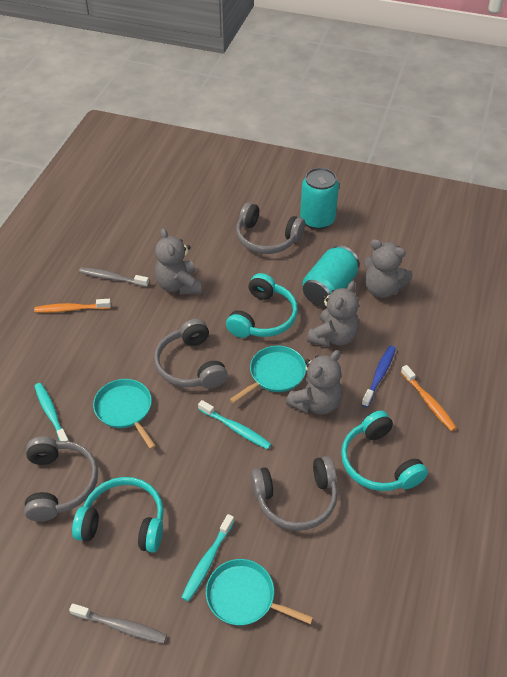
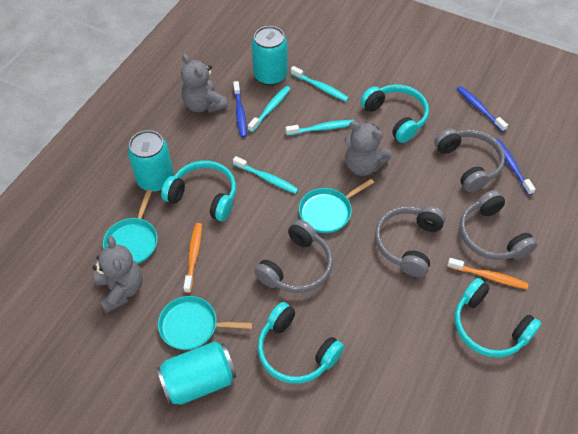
blue toothbrush: [361,346,396,407] = 1 -> [233,81,247,138] [457,86,508,132] [496,138,536,195] = 3
grey teddy bear: [155,228,202,295] [286,350,342,415] [307,281,359,347] [364,239,413,298] = 4 -> [92,236,143,314] [181,54,228,113] [345,121,392,176] = 3
grey toothbrush: [69,603,167,643] [79,267,149,287] = 2 -> none = 0
turquoise can: [300,168,339,230] [302,245,359,306] = 2 -> [128,130,174,192] [156,341,236,405] [252,26,288,85] = 3
turquoise headphones: [72,477,164,553] [226,273,298,338] [341,410,428,491] = 3 -> [161,161,236,221] [258,302,344,384] [360,85,429,143] [454,278,542,358] = 4
turquoise toothbrush: [35,383,69,441] [181,514,234,602] [198,400,271,449] = 3 -> [233,156,299,194] [248,86,291,132] [286,120,354,136] [291,66,349,102] = 4

